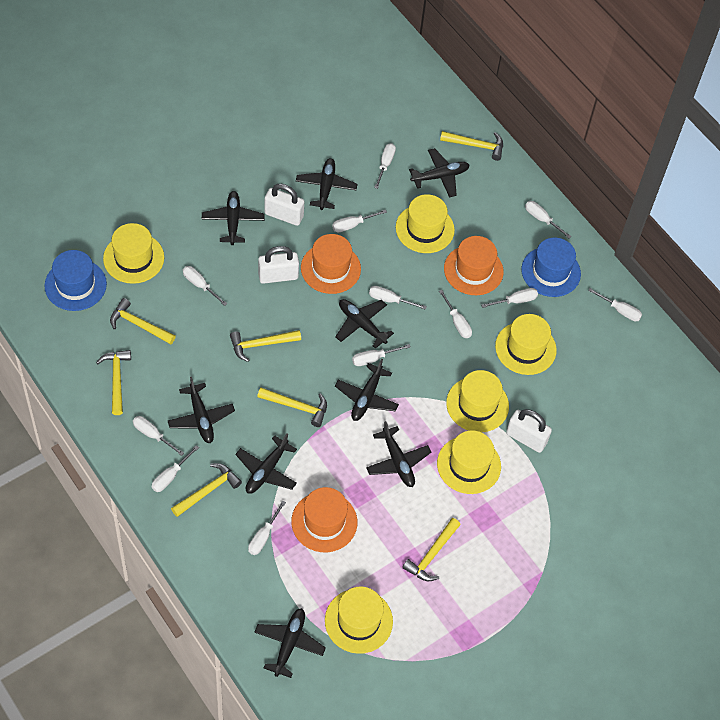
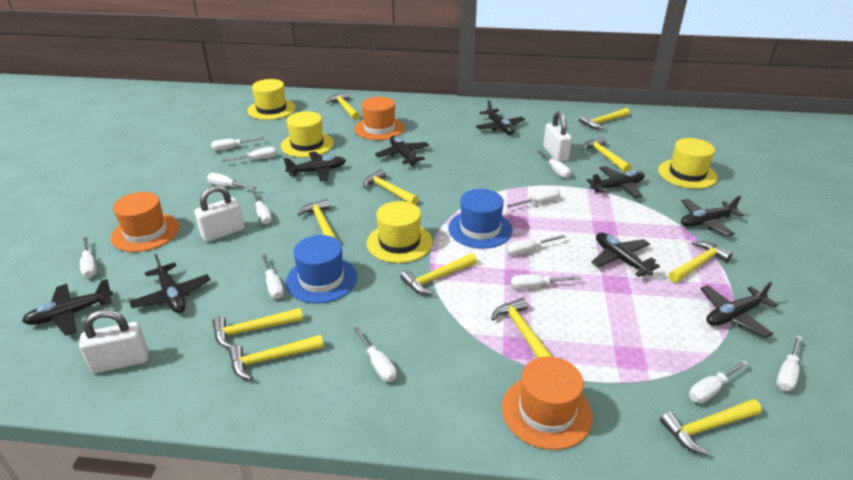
white screwdriver: [133,416,184,456] [152,445,199,492] [183,266,227,306] [248,500,286,555] [332,210,387,232] [352,344,410,366] [369,286,427,310] [374,143,396,189] [439,290,472,338] [481,288,538,308] [525,201,572,238] [588,288,642,321] = 12 -> [80,237,97,278] [207,173,257,190] [211,137,264,151] [222,147,277,162] [252,190,272,224] [262,254,284,299] [353,327,397,382] [506,235,566,256] [507,189,560,208] [511,274,581,290] [537,150,571,178] [689,360,748,403] [776,335,802,391] = 13
yellow hammer: [96,350,131,415] [110,298,176,344] [171,463,242,517] [230,330,301,362] [257,388,327,427] [402,518,461,581] [440,131,503,161] = 7 -> [212,308,303,348] [229,335,324,380] [298,199,338,240] [326,92,360,120] [363,169,419,205] [400,253,477,295] [491,298,553,358] [579,108,630,129] [583,137,631,172] [660,399,762,455] [668,241,733,283] = 11
yellow hat: [103,223,164,284] [325,587,393,654] [396,194,455,253] [437,430,501,494] [446,370,509,433] [495,314,557,375] = 6 -> [247,79,296,120] [281,111,334,158] [367,201,433,263] [658,138,718,189] = 4

